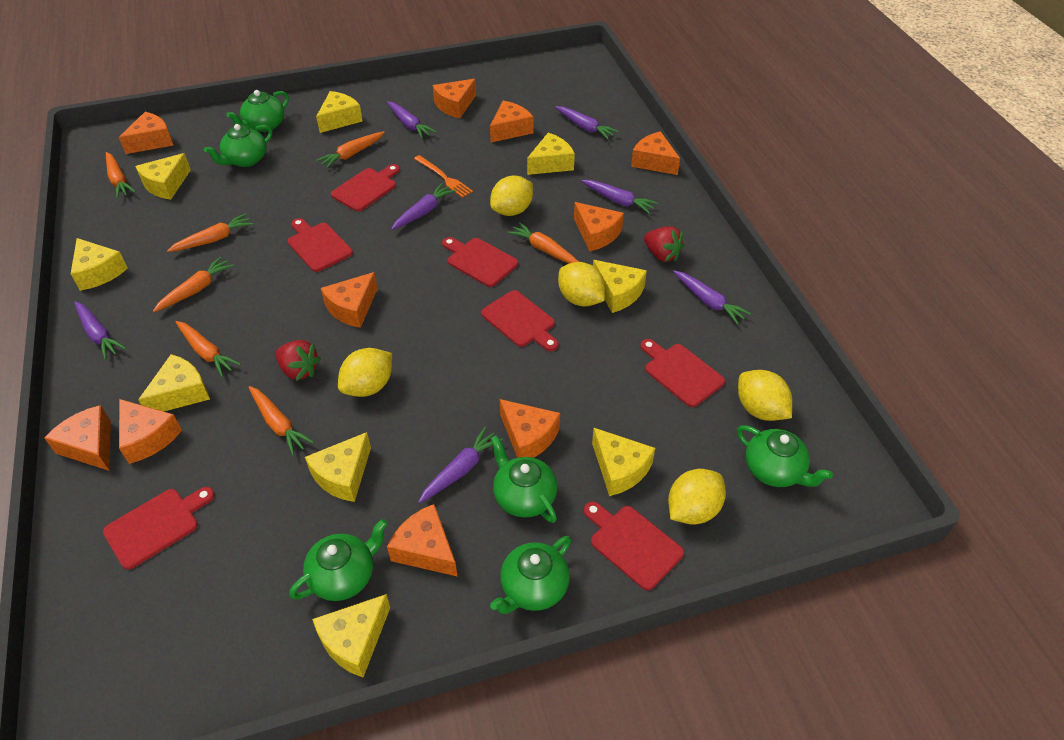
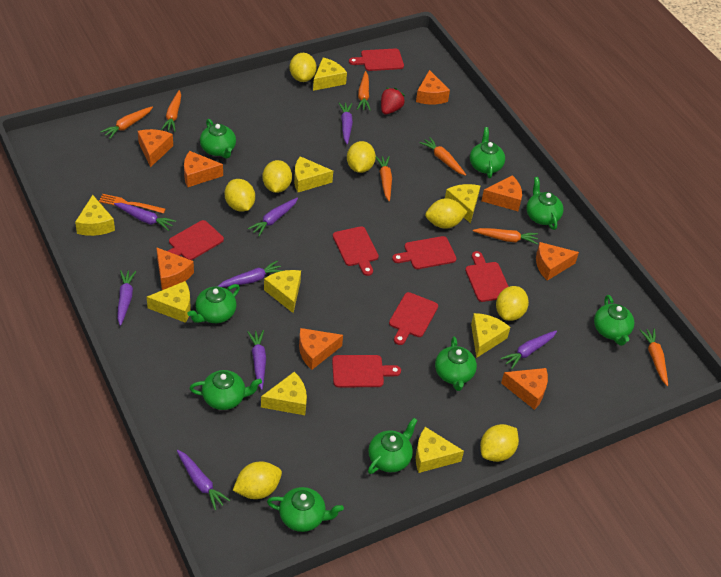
green teapot: [204,124,272,167] [227,90,289,132] [289,519,388,601] [490,435,557,523] [490,536,571,614] [737,425,833,487] = 6 -> [187,284,240,323] [189,370,262,410] [200,119,236,158] [267,487,344,532] [368,418,418,474] [435,336,477,391] [470,127,505,178] [526,177,564,230] [594,295,634,346] = 9
orange cheese: [44,405,111,471] [118,112,174,154] [119,399,182,464] [321,272,378,328] [387,504,458,577] [433,79,476,119] [490,101,533,142] [500,399,560,458] [574,202,624,251] [631,131,680,175] = 10 -> [138,129,173,167] [156,247,194,290] [184,151,223,187] [299,328,343,370] [416,70,450,104] [481,175,522,211] [501,368,548,410] [536,242,579,281] = 8
purple carrot: [74,301,126,360] [387,101,436,139] [391,183,455,230] [418,427,503,504] [555,106,619,140] [581,180,658,214] [673,270,751,325] = 7 -> [114,203,176,231] [117,270,136,326] [177,450,230,510] [217,261,283,287] [247,330,266,390] [248,197,298,236] [339,103,353,145] [501,330,557,369] = 8
red strawberry: [275,340,321,381] [644,226,684,262] = 2 -> [381,88,405,115] = 1
yellow lemon: [338,348,392,397] [490,176,533,216] [558,262,605,307] [668,469,726,525] [738,370,792,421] = 5 -> [225,179,255,212] [233,462,282,499] [263,160,292,193] [290,53,317,82] [347,141,376,173] [425,198,468,229] [480,424,519,462] [496,286,529,321] = 8

